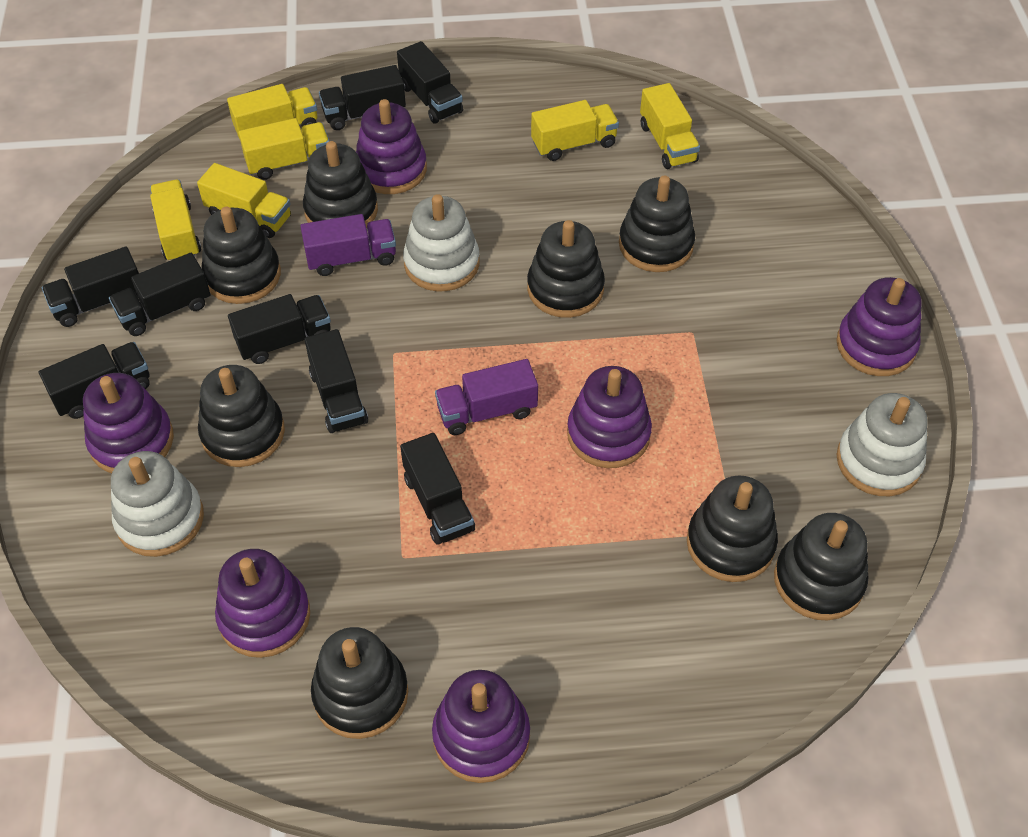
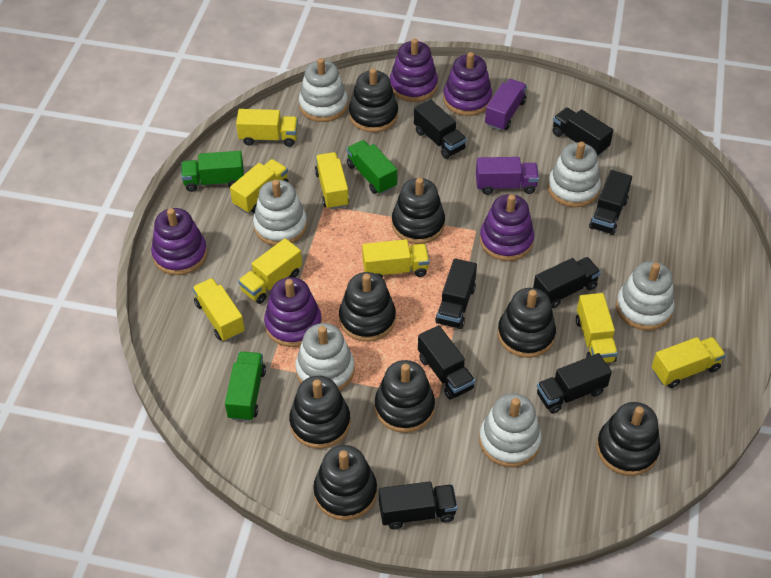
green truck: none = 0 -> [181,151,244,192] [225,352,266,421] [346,140,397,194] = 3
purple stacking toy: [83,373,174,473] [215,549,310,658] [356,99,427,194] [432,670,530,783] [567,366,652,468] [836,277,922,376] = 6 -> [151,208,207,275] [264,277,322,347] [390,38,438,102] [443,52,492,116] [480,194,534,261] = 5
white stacking toy: [111,451,204,557] [403,194,479,291] [837,393,928,496] = 3 -> [253,180,307,246] [295,323,355,391] [299,58,348,122] [479,394,542,467] [548,142,601,207] [616,261,675,330] = 6
yellow truck: [150,180,201,260] [197,163,291,238] [227,84,317,139] [239,118,329,180] [531,100,619,161] [640,83,700,169] = 6 -> [193,278,245,341] [230,159,288,213] [236,109,298,147] [238,238,302,304] [315,152,349,210] [362,239,430,278] [576,293,618,363] [652,337,726,388] = 8

